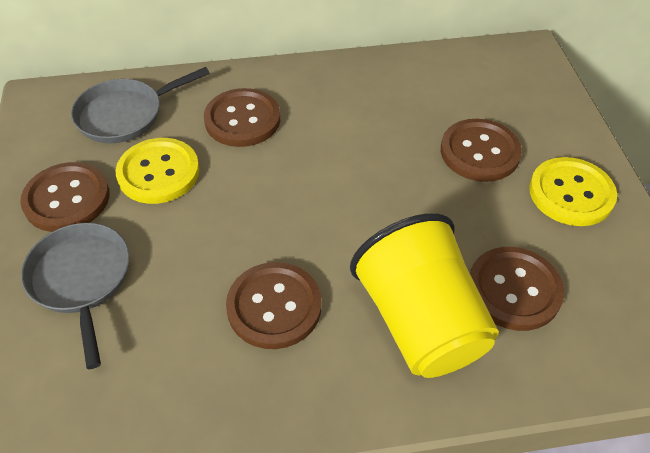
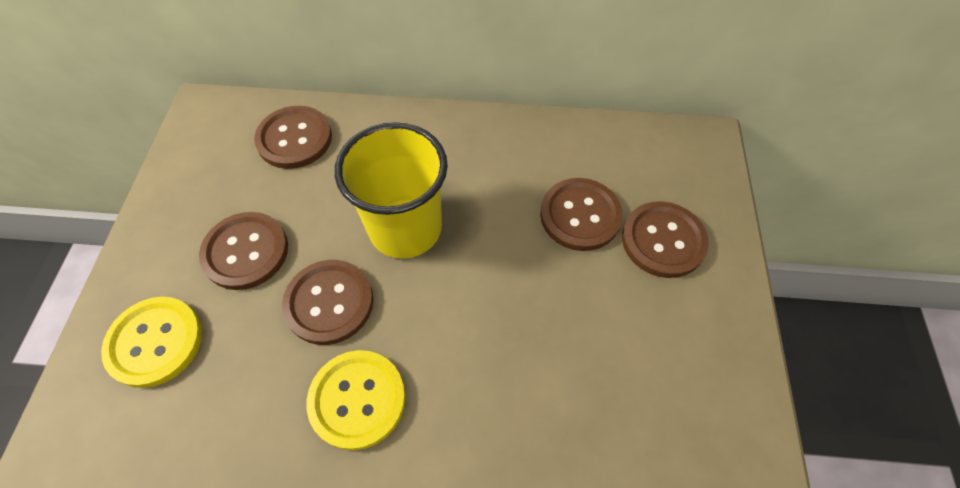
grey pan: [21,223,130,369] [71,67,210,143] = 2 -> none = 0

